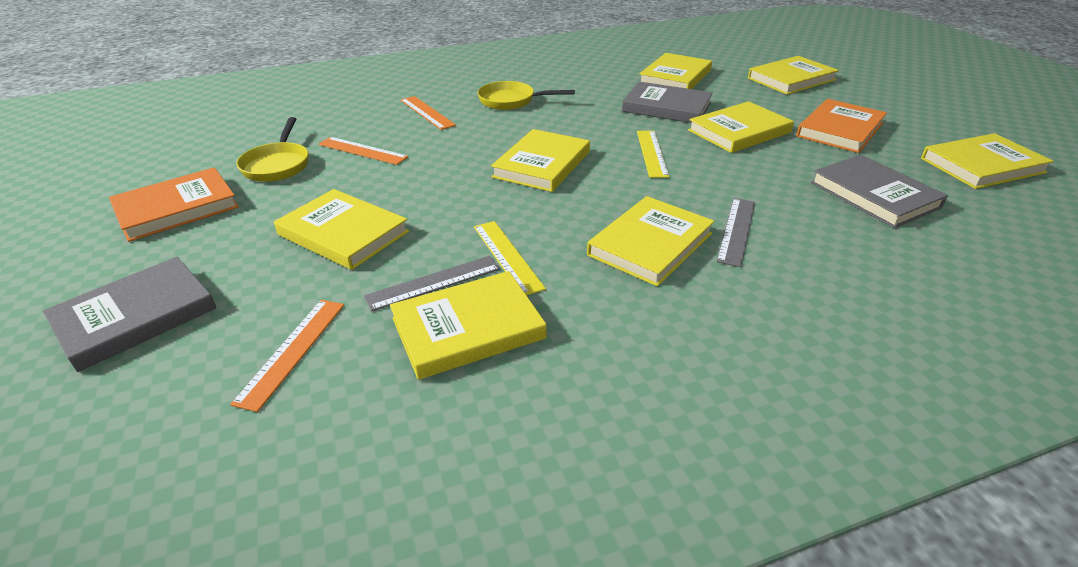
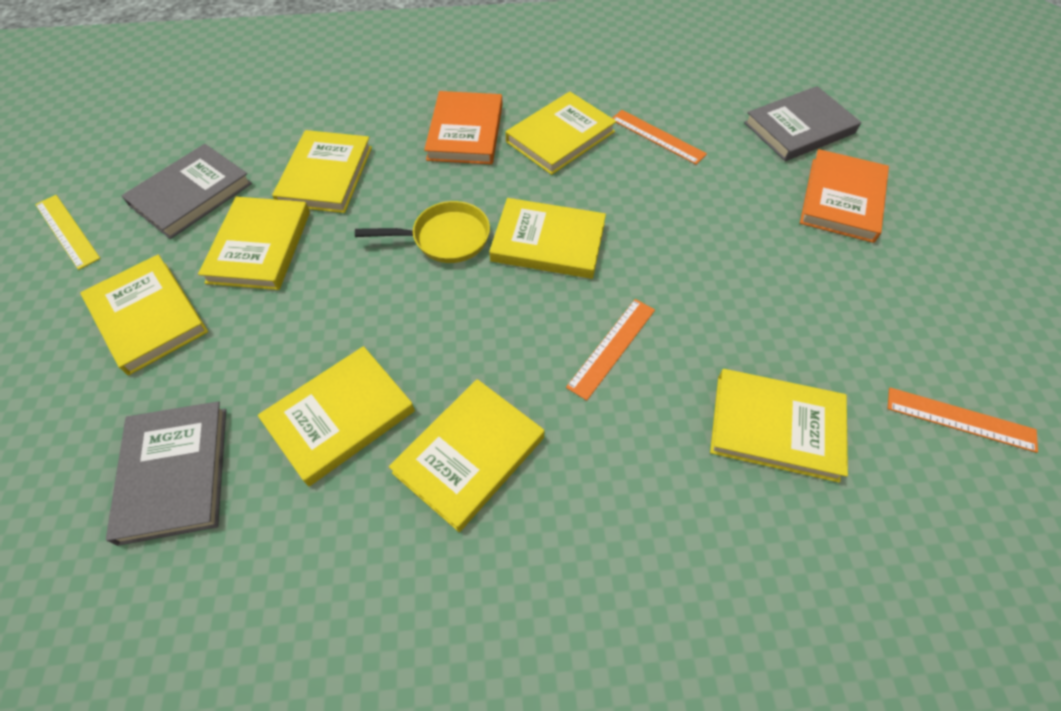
grey ruler: [364,256,500,312] [716,198,755,267] = 2 -> none = 0
yellow pan: [236,117,309,182] [477,81,575,110] = 2 -> [355,201,490,263] = 1
yellow ruler: [474,221,546,295] [637,131,669,178] = 2 -> [35,195,101,270] = 1

